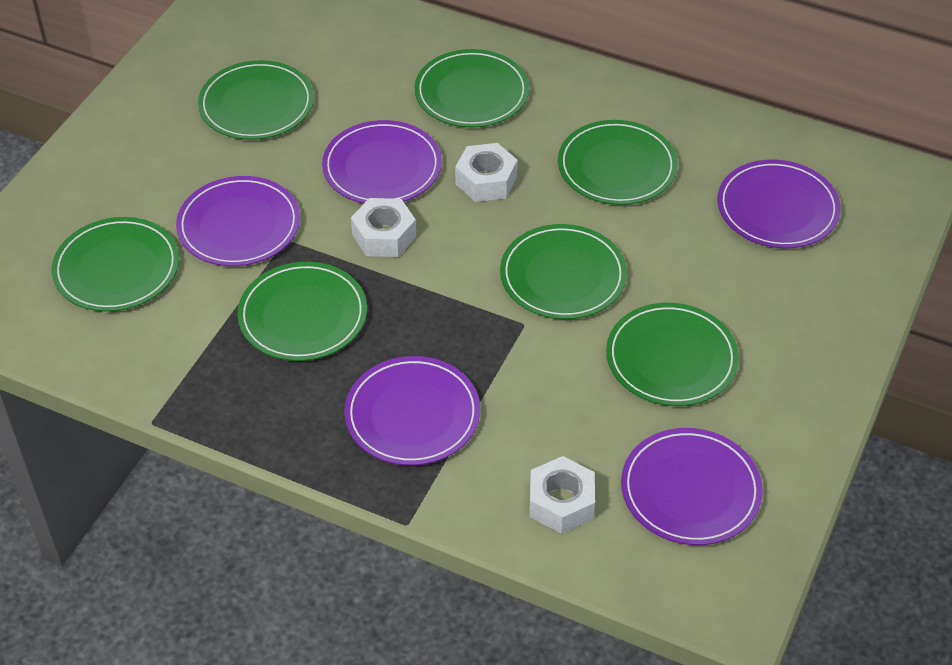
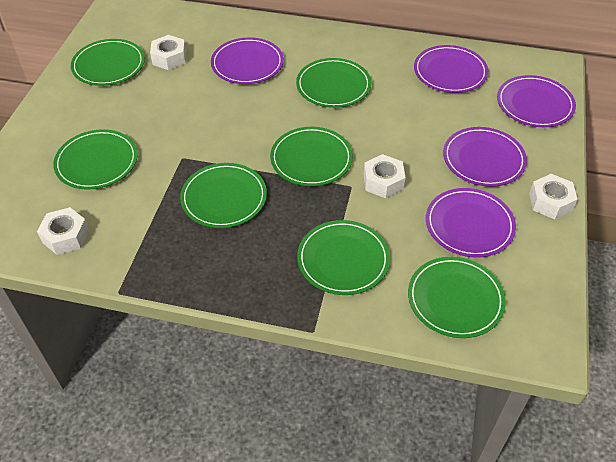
white nut: [351,198,416,257] [455,143,518,202] [529,456,595,534] = 3 -> [37,207,89,255] [150,35,186,70] [364,154,405,198] [529,174,578,219] = 4

